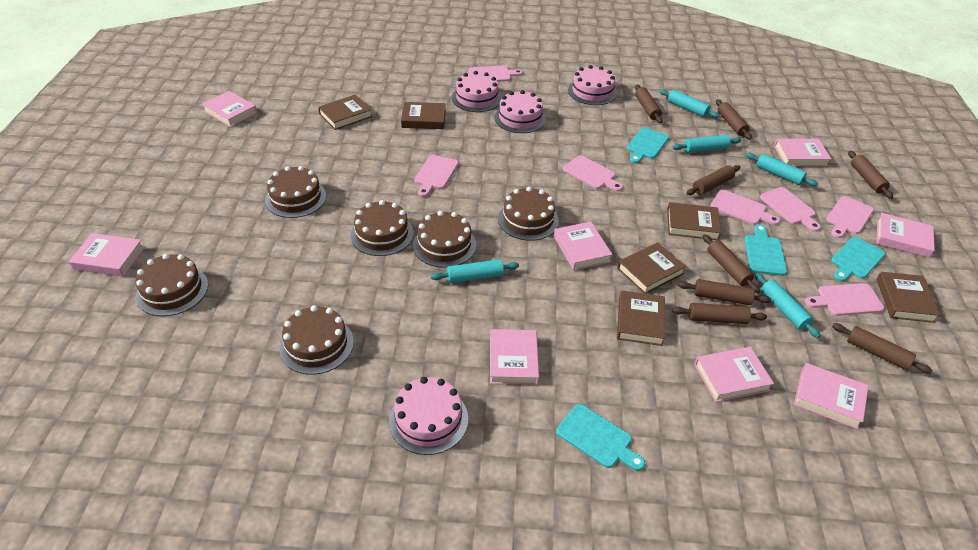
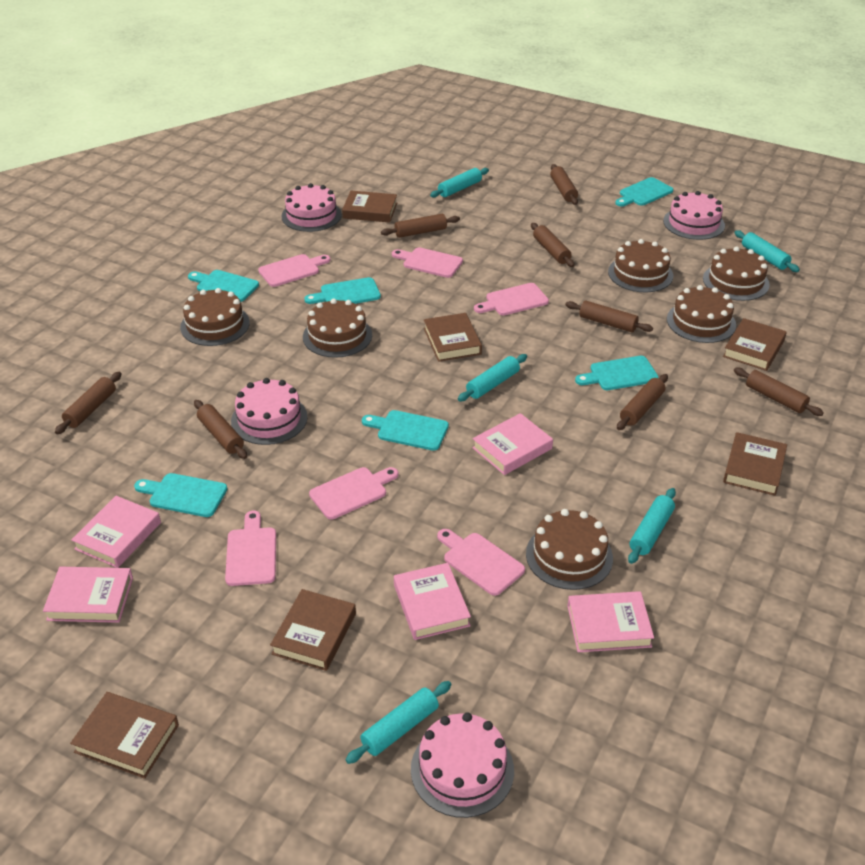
pink book: [69,233,145,276] [202,91,257,127] [490,329,539,385] [554,222,612,270] [694,347,774,402] [774,139,831,167] [794,363,868,429] [876,213,935,258] = 8 -> [43,567,133,623] [71,496,161,568] [394,563,471,640] [472,413,553,475] [567,591,654,652] = 5
pink cutting board: [414,155,459,197] [469,66,523,82] [563,155,623,191] [710,190,780,225] [760,187,821,231] [805,283,884,316] [826,196,874,238] = 7 -> [225,510,276,586] [258,254,330,287] [309,467,398,519] [392,247,463,278] [437,529,525,596] [474,283,549,316] = 6
turquoise cutting board: [556,404,645,471] [627,127,669,163] [745,224,787,276] [831,237,885,281] = 4 -> [134,473,227,517] [188,270,259,302] [304,277,381,304] [362,410,449,451] [575,356,659,390] [615,177,673,207] = 6

